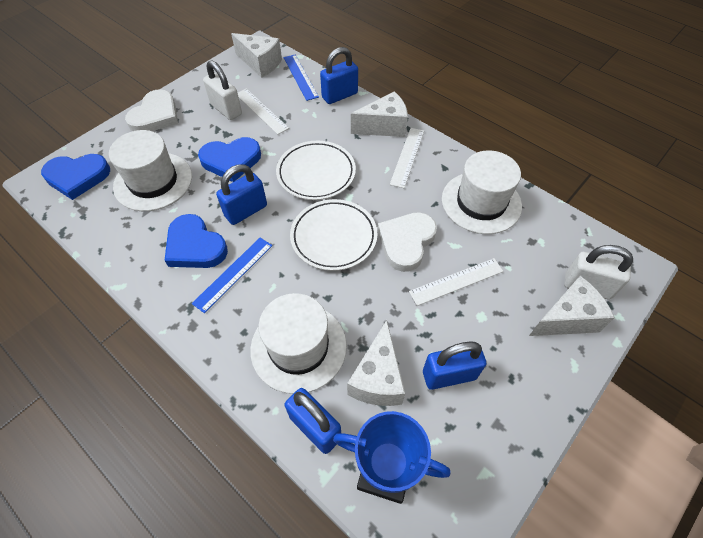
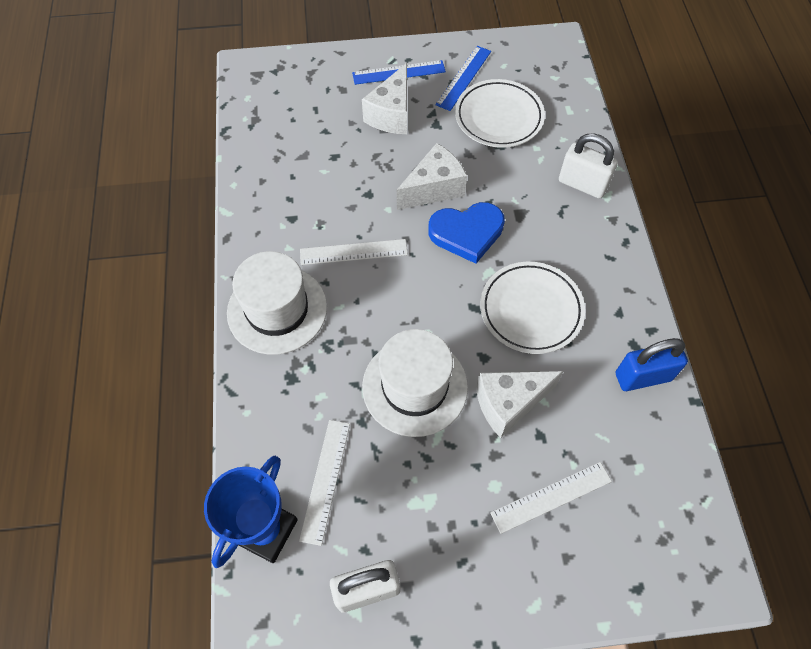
blue heart: [41,154,110,200] [164,214,228,268] [198,137,261,182] = 3 -> [428,202,505,264] = 1
blue padlock: [216,164,267,225] [285,388,341,454] [320,47,358,104] [423,341,486,390] = 4 -> [616,338,688,391] = 1
white cheese: [231,33,282,78] [347,320,406,406] [351,91,408,137] [529,276,615,336] = 4 -> [362,63,407,134] [397,143,467,210] [476,371,563,438] = 3
white hat: [109,130,192,211] [250,293,347,394] [442,151,522,234] = 3 -> [227,251,327,355] [362,329,468,437] = 2
white heart: [125,89,178,131] [377,212,437,272] = 2 -> none = 0

